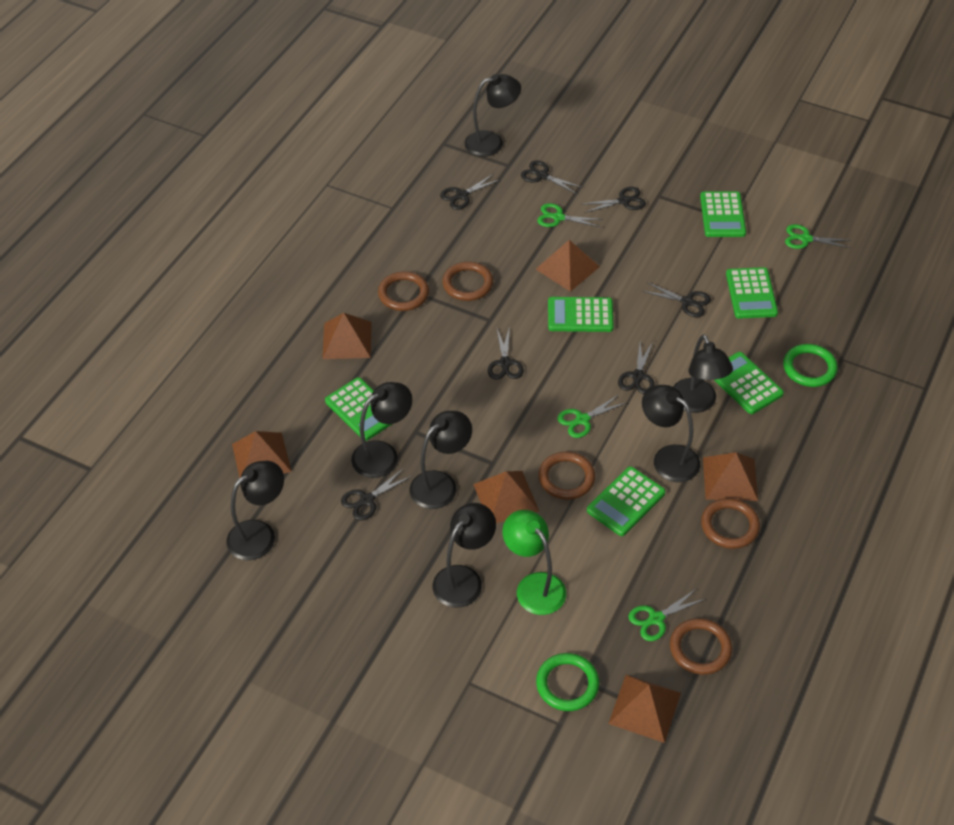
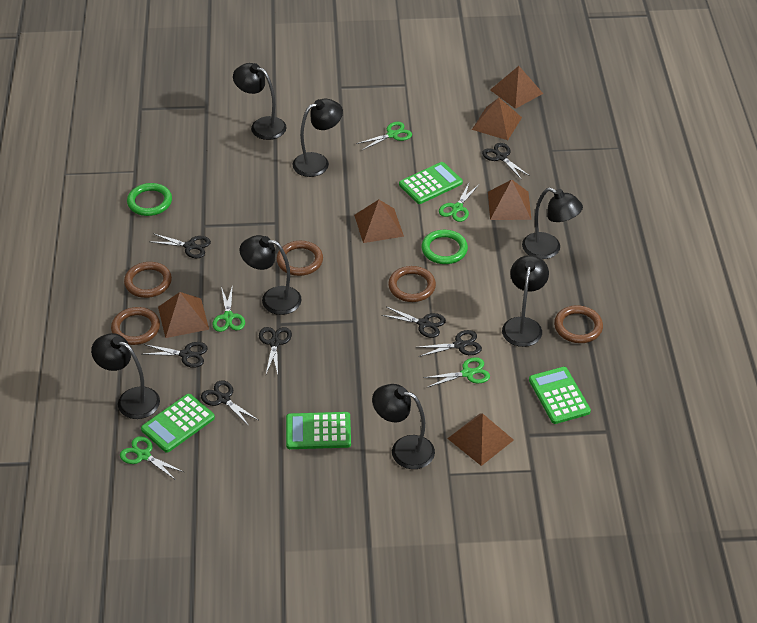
green calculator: [325,377,392,441] [548,297,614,332] [587,466,665,536] [700,191,746,237] [714,352,784,414] [726,267,778,319] = 6 -> [141,394,215,453] [286,412,351,449] [399,162,463,204] [529,367,591,424] = 4
green lamp: [502,510,566,615] = 1 -> none = 0
green scissors: [537,203,603,227] [557,394,626,438] [628,589,705,641] [785,224,852,249] = 4 -> [120,436,184,480] [212,284,245,332] [356,122,412,150] [423,357,490,387] [439,181,479,222] = 5

